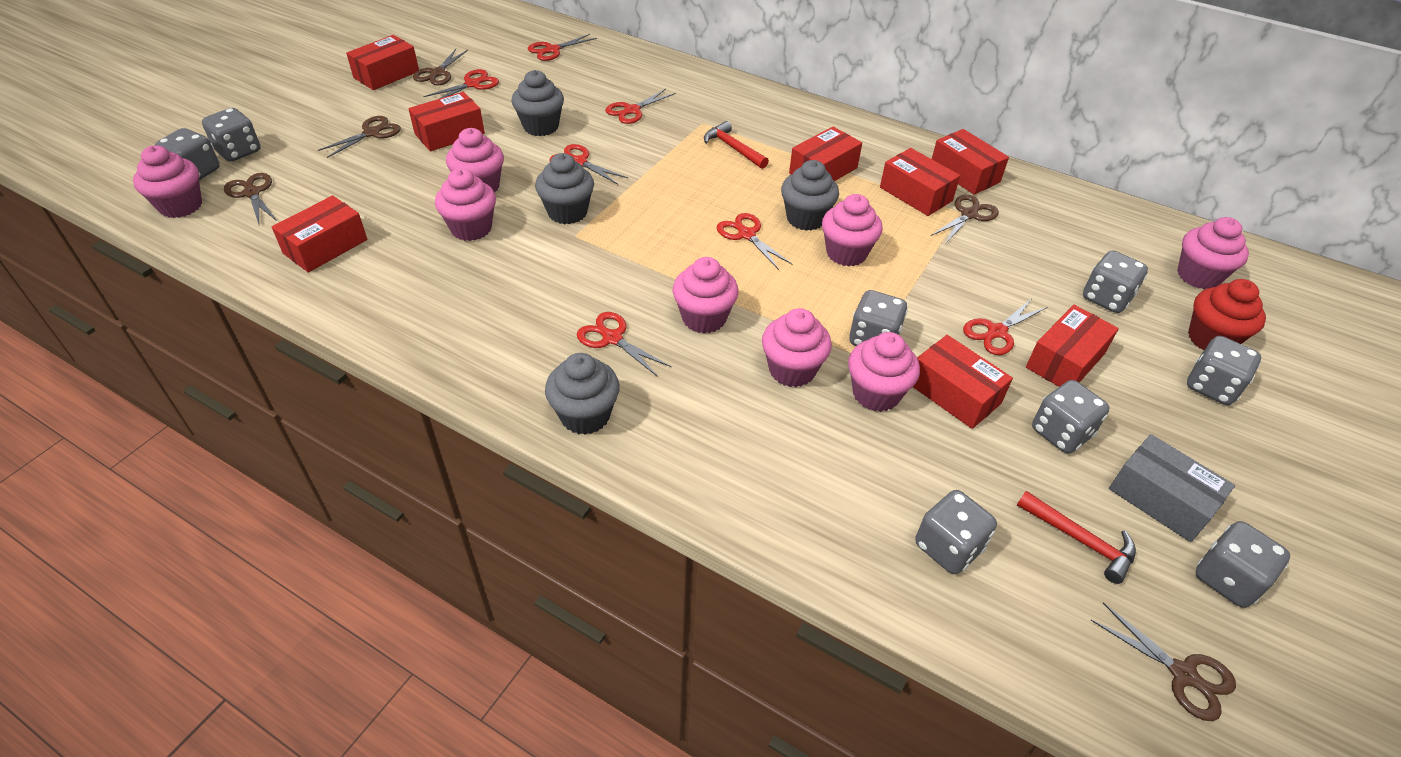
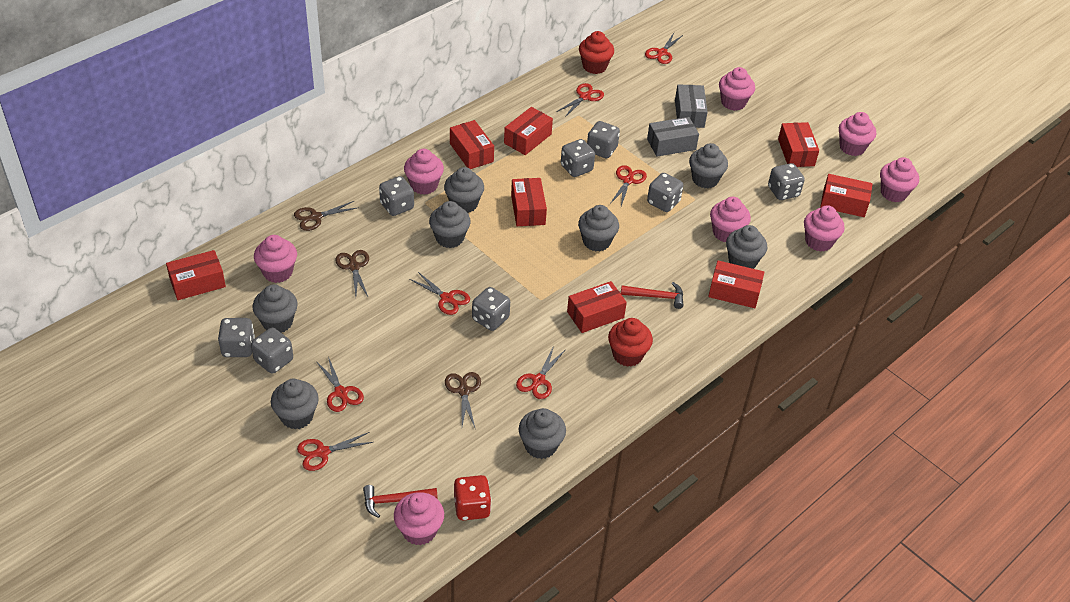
brown scissors: [224,173,277,224] [318,116,401,158] [413,49,468,85] [931,194,999,244] [1091,603,1236,721] = 5 -> [294,201,357,231] [335,250,369,296] [445,372,481,427] = 3
grey box: [1109,434,1235,542] = 1 -> [647,117,699,156] [675,84,708,128] = 2
grey cupcake: [511,70,564,136] [535,153,594,225] [545,353,620,435] [781,160,839,231] = 4 -> [253,284,298,333] [271,379,319,429] [429,201,471,248] [444,167,484,213] [519,408,566,459] [578,205,619,252] [689,143,728,188] [726,225,767,269] = 8
red cupcake: [1188,279,1266,350] = 1 -> [579,31,614,74] [608,318,653,367] = 2
red dice: none = 0 -> [454,475,491,521] = 1

